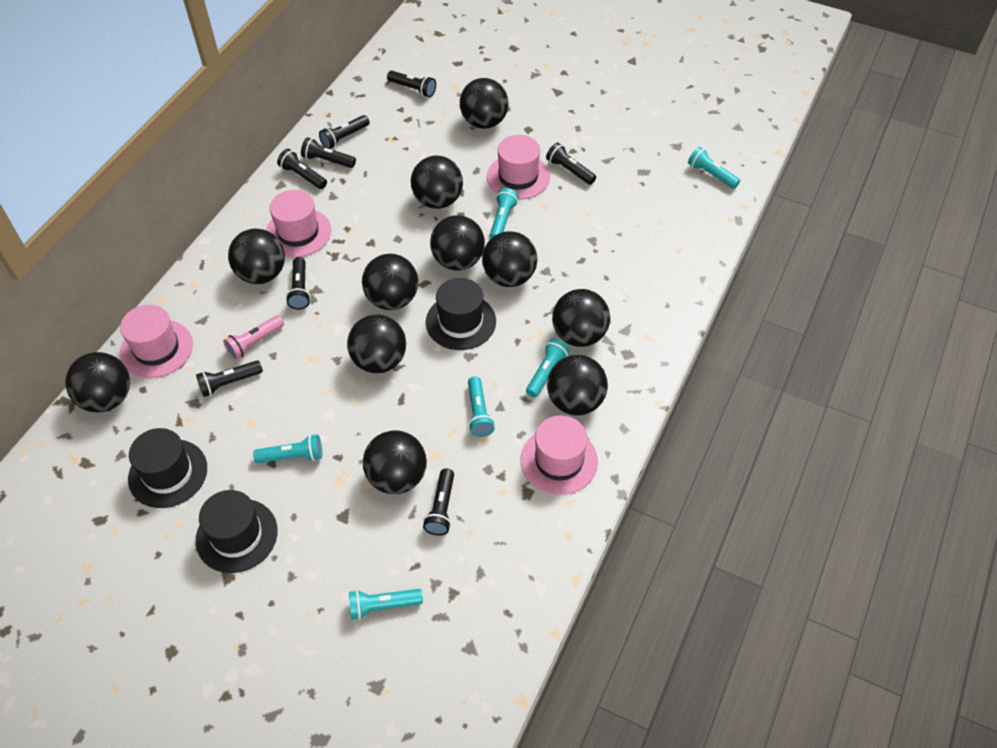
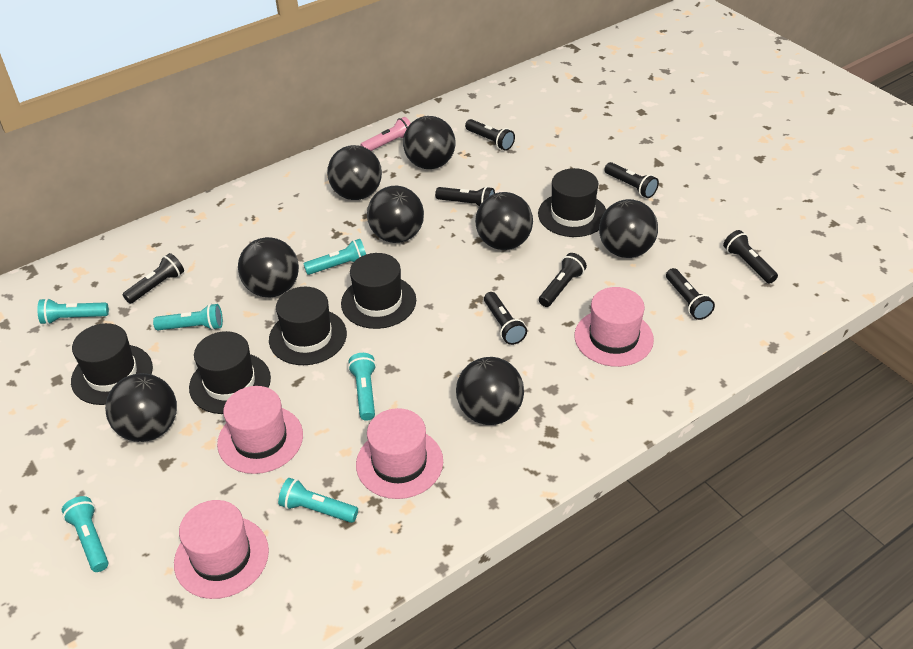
black ball: [65,352,130,412] [228,228,285,284] [347,314,406,373] [362,254,418,310] [363,430,427,494] [411,155,463,209] [430,215,485,270] [460,78,508,129] [482,231,538,287] [547,355,608,416] [552,289,610,347] = 11 -> [105,373,177,442] [238,237,299,297] [327,145,382,200] [367,186,424,243] [403,116,456,169] [456,357,524,425] [475,192,533,250] [599,199,658,258] = 8
black hat: [128,428,207,508] [196,490,278,573] [426,278,496,350] = 3 -> [71,323,153,405] [189,331,271,414] [269,287,347,365] [341,253,416,329] [538,168,606,237] = 5

